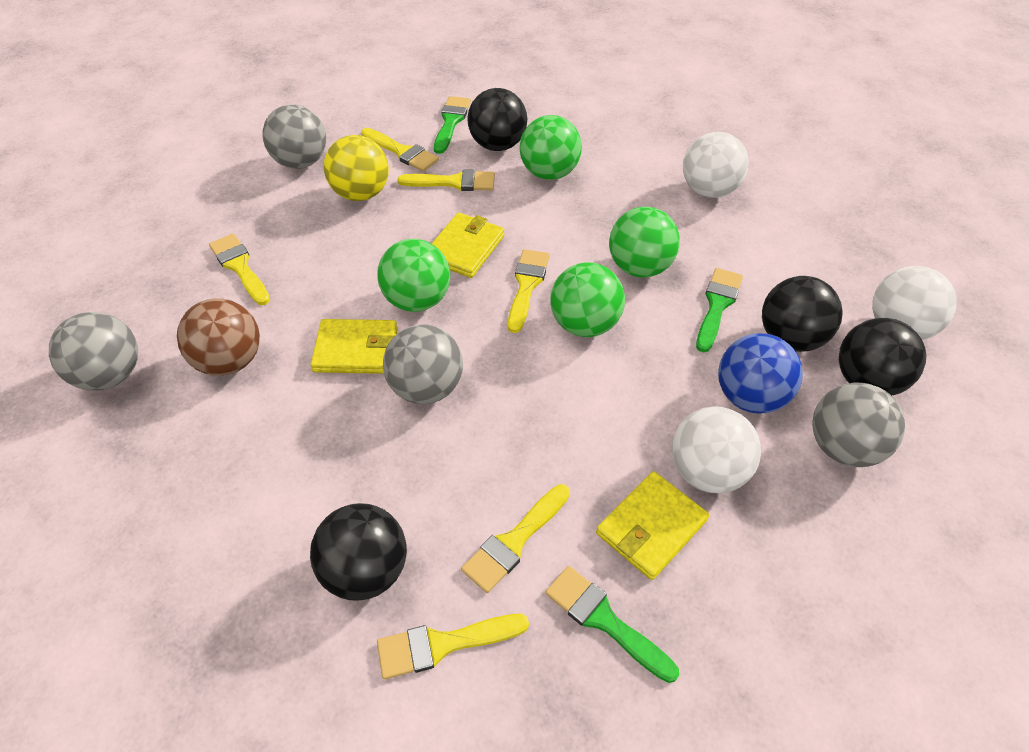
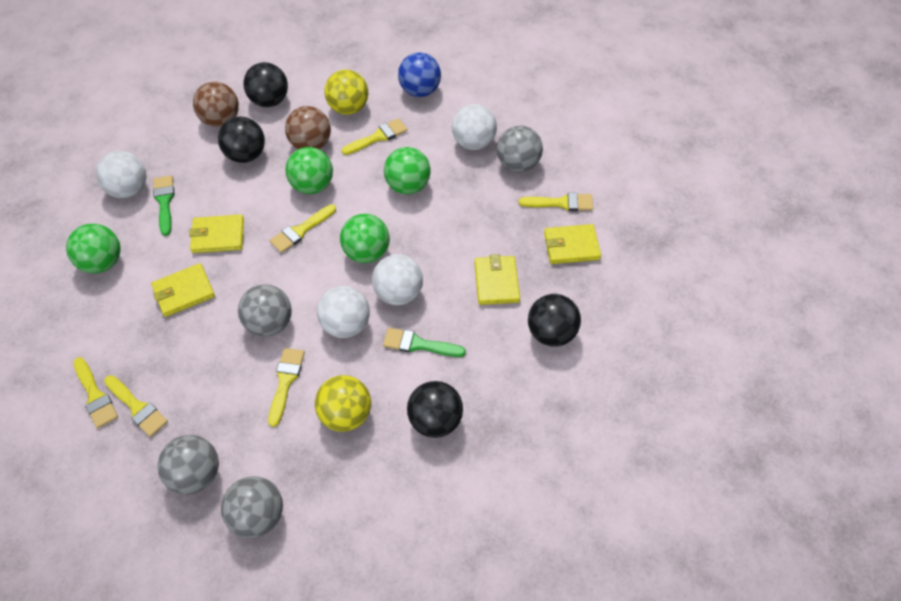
brown ball: [177,298,260,376] = 1 -> [193,82,239,127] [285,106,331,149] = 2
green brush: [434,96,471,154] [545,566,679,683] [696,268,743,352] = 3 -> [153,175,174,236] [383,328,466,357] = 2
white ball: [672,406,761,493] [683,132,749,198] [872,266,957,340] = 3 -> [96,151,146,198] [317,286,370,338] [372,254,423,305] [452,104,497,150] = 4
yellow ball: [324,135,389,201] = 1 -> [315,375,371,432] [324,70,368,115] = 2
yellow wallet: [310,319,398,374] [432,212,504,278] [596,471,709,580] = 3 -> [151,263,215,317] [189,214,244,253] [474,254,520,305] [544,224,601,264] = 4

